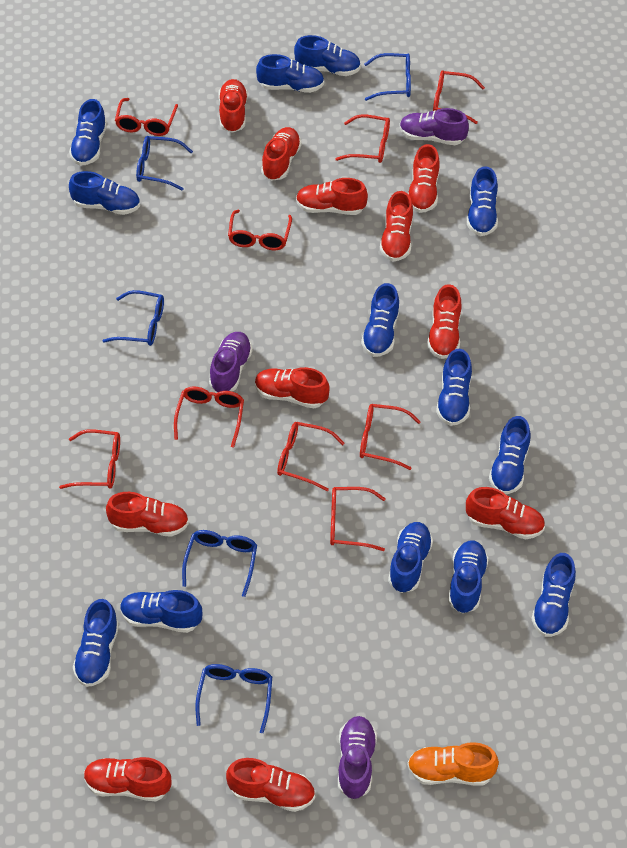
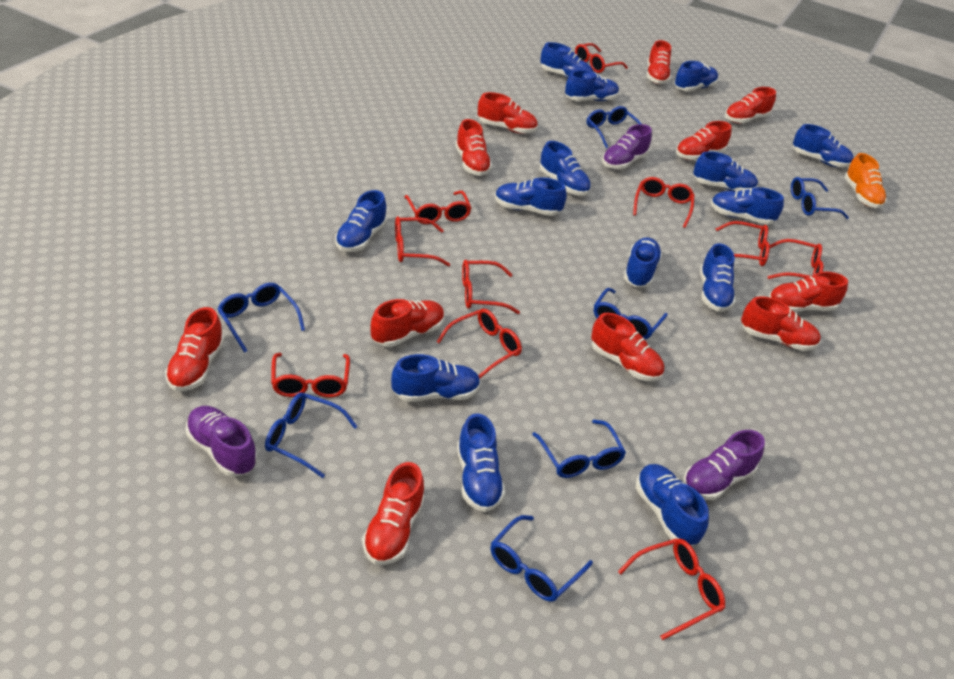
blue glasses: [103,290,164,346] [136,136,193,191] [182,530,257,597] [195,664,272,733] [364,53,411,101] = 5 -> [217,283,305,353] [265,392,358,478] [490,515,593,602] [532,420,626,478] [586,106,642,148] [594,288,668,339] [791,177,849,219] = 7
blue shoe: [69,99,107,166] [69,171,140,215] [73,599,119,687] [120,590,202,633] [256,54,324,93] [294,35,361,76] [361,283,400,357] [388,522,433,593] [436,349,472,426] [448,540,489,613] [467,166,498,236] [489,416,531,494] [531,553,576,637] = 13 -> [335,190,387,252] [391,354,480,402] [457,413,505,512] [495,178,567,216] [540,42,593,78] [540,141,591,196] [565,70,619,101] [624,237,662,287] [636,464,709,546] [674,61,718,91] [693,151,758,192] [700,243,736,312] [710,187,784,225] [793,124,854,167] = 14
red glasses: [59,429,120,489] [115,98,178,136] [174,387,244,448] [228,210,292,250] [277,422,345,491] [330,487,386,551] [335,114,390,163] [360,404,421,470] [433,70,485,124] = 9 -> [271,353,350,398] [395,216,450,266] [404,191,471,224] [436,308,522,379] [462,260,520,314] [575,43,628,73] [618,538,725,640] [633,177,694,228] [716,221,770,266] [768,239,823,279] = 10

